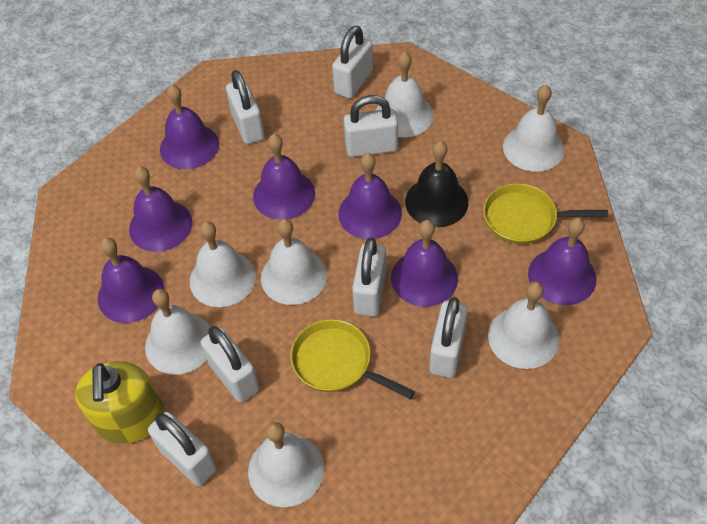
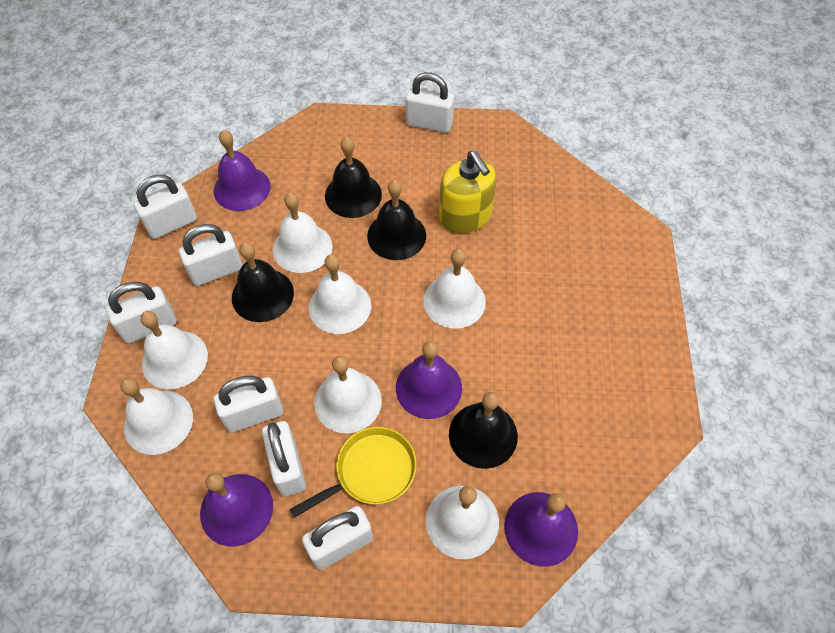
black bell: [405,141,468,227] = 1 -> [232,242,294,322] [325,137,382,218] [367,180,426,260] [449,392,518,469] = 4
purple bell: [98,237,164,323] [129,166,192,252] [160,84,219,169] [253,134,315,220] [339,153,402,239] [391,220,458,307] [528,218,597,305] = 7 -> [200,473,273,547] [214,130,271,211] [396,341,462,419] [504,492,578,567] = 4
yellow pan: [290,319,415,399] [483,183,608,244] = 2 -> [290,427,417,518] = 1

